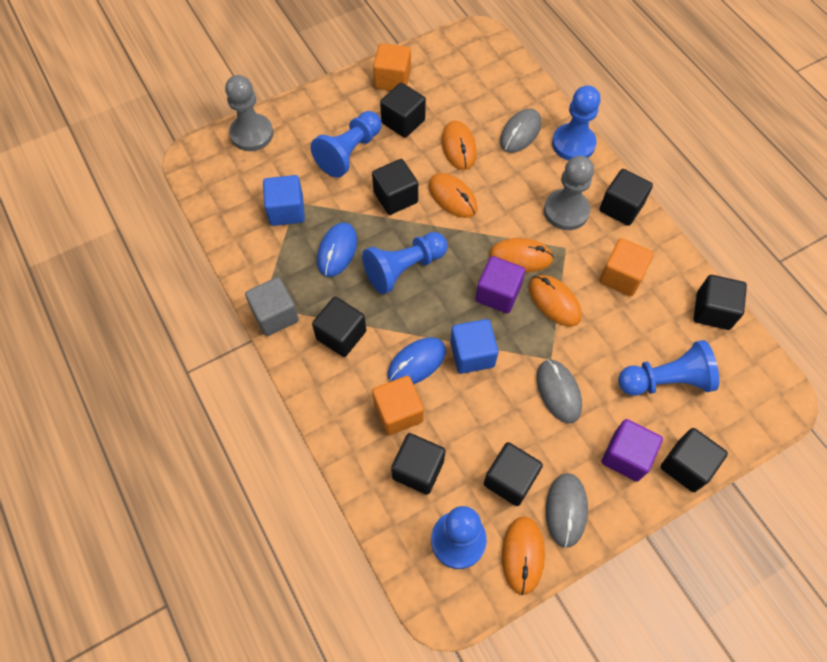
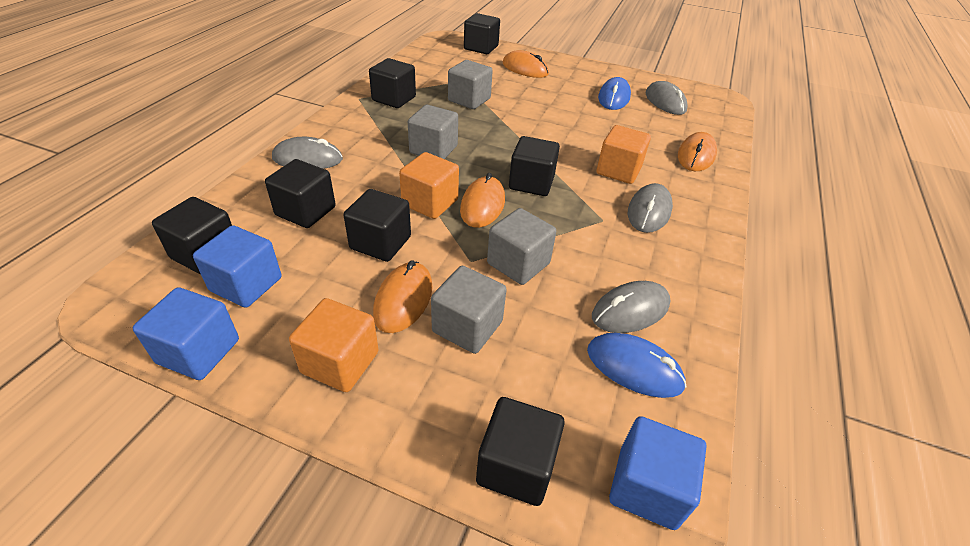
black cube: [312,297,366,357] [372,159,418,215] [380,83,426,138] [391,433,446,495] [484,442,543,506] [600,169,653,226] [661,428,728,492] [694,275,747,330] = 8 -> [152,197,232,274] [265,159,336,228] [344,189,411,262] [369,58,416,108] [464,13,500,54] [476,397,565,506] [509,136,560,196] = 7
blue cube: [263,175,305,226] [450,319,498,374] = 2 -> [133,287,239,380] [193,225,282,308] [609,416,706,530] = 3
blue pawn: [310,111,382,178] [362,232,447,294] [431,506,487,569] [552,85,601,161] [618,340,719,396] = 5 -> none = 0
grey cube: [245,277,299,336] = 1 -> [408,105,458,159] [431,266,507,354] [448,60,493,109] [487,208,556,285] = 4
grey mouse: [500,109,541,153] [537,359,582,423] [545,473,588,548] = 3 -> [272,137,343,169] [592,281,670,333] [628,183,673,233] [646,81,688,115] = 4
grey pawn: [225,75,273,151] [544,156,594,230] = 2 -> none = 0
orange mouse: [428,173,478,218] [442,121,476,170] [489,238,554,272] [502,517,545,595] [529,275,582,327] = 5 -> [373,260,433,333] [460,173,505,228] [503,50,549,78] [678,132,717,171] = 4
purple cube: [476,256,525,313] [602,419,663,482] = 2 -> none = 0

